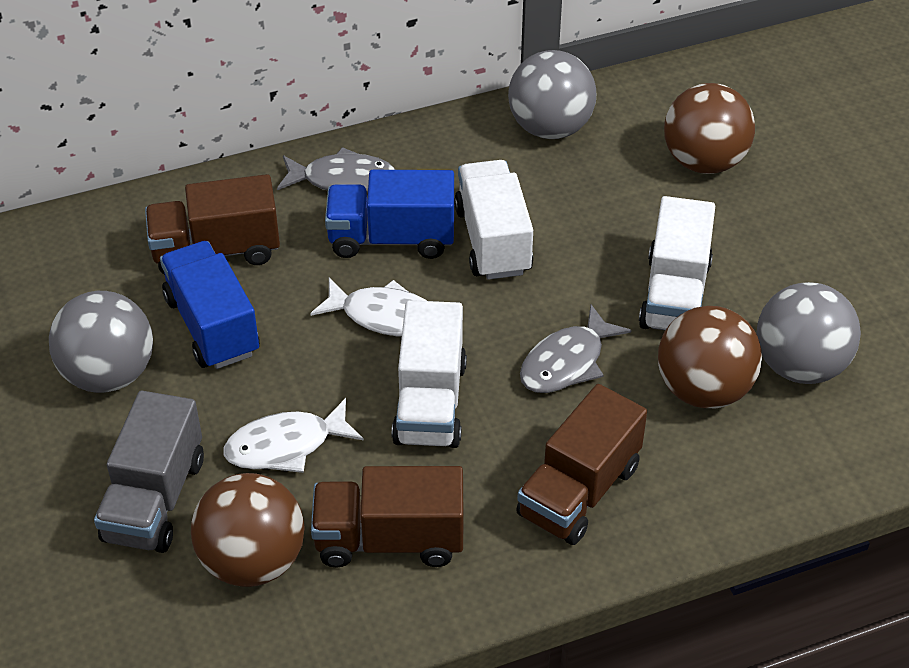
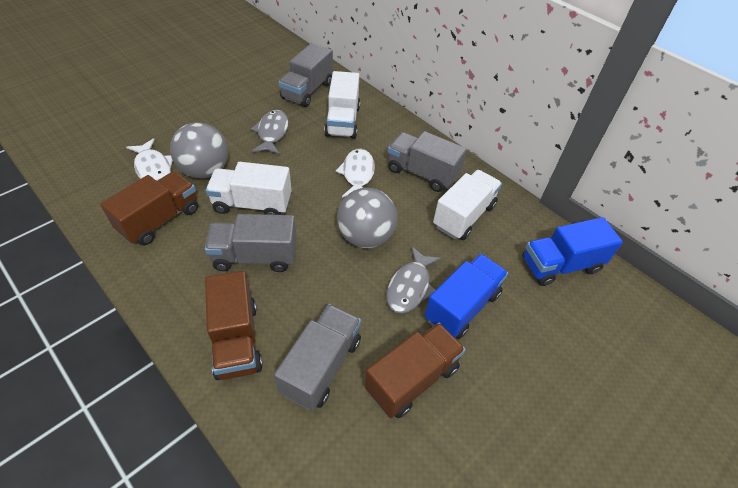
brown ball: [191,473,305,587] [658,306,762,408] [664,83,755,174] = 3 -> none = 0
grey ball: [49,291,153,393] [508,50,596,139] [757,282,861,384] = 3 -> [170,122,228,178] [337,188,397,248] = 2
grey truck: [94,391,204,553] = 1 -> [205,214,297,272] [274,304,361,411] [279,43,333,107] [388,131,467,192] = 4

